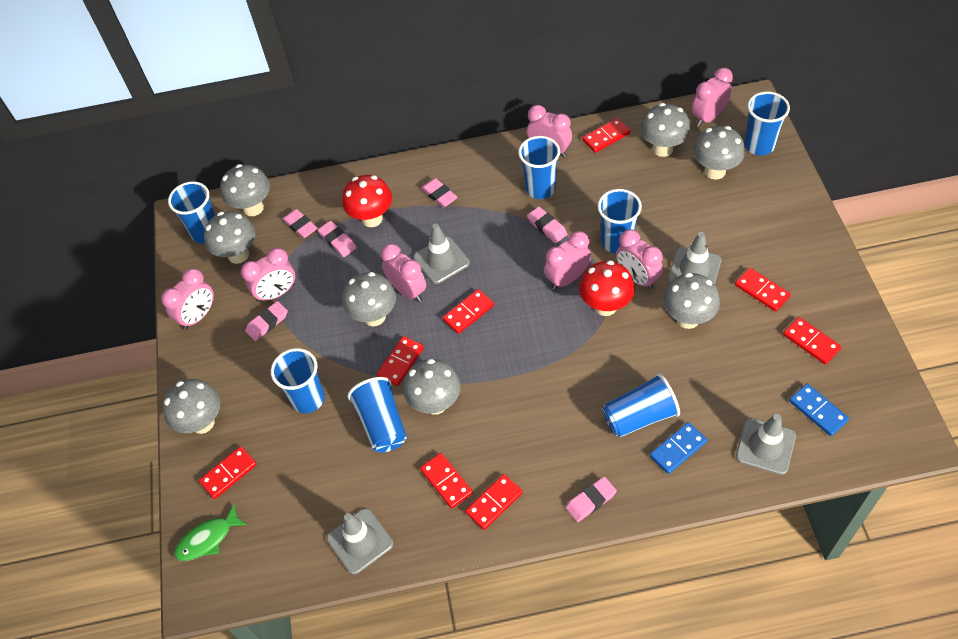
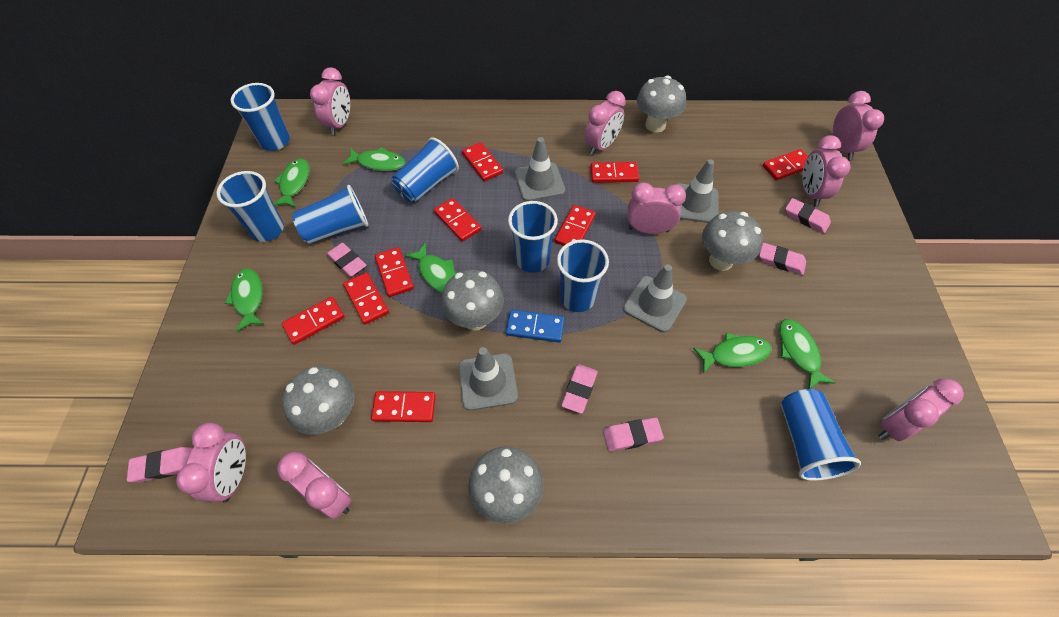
blue domino: [650,422,707,474] [789,384,849,436] = 2 -> [506,310,564,342] = 1
green fish: [174,504,247,561] = 1 -> [225,268,265,332] [273,158,309,208] [342,147,405,171] [404,242,456,293] [693,333,772,374] [779,319,835,389] = 6
grey mushroom: [162,379,220,434] [204,211,255,264] [220,164,270,216] [342,272,396,326] [403,359,460,415] [640,103,690,157] [663,273,720,329] [693,126,745,180] = 8 -> [282,366,354,435] [441,270,504,330] [469,446,543,524] [637,76,686,133] [702,211,763,271] = 5
pink clock: [161,268,214,330] [241,248,295,303] [381,244,426,302] [527,105,572,157] [544,231,591,290] [616,230,663,290] [692,68,733,127] = 7 -> [176,423,246,503] [277,452,352,519] [310,67,350,135] [585,91,626,155] [628,182,686,234] [802,135,851,207] [833,91,884,160] [878,378,964,441] = 8
red domino: [199,446,257,499] [377,336,424,386] [420,453,473,509] [442,289,494,334] [465,474,523,530] [582,118,630,153] [735,268,791,312] [783,317,841,365] = 8 -> [282,297,344,345] [343,272,389,324] [371,391,436,422] [375,247,414,297] [434,198,482,242] [462,142,503,181] [554,205,596,246] [590,162,639,183] [763,149,808,180] = 9
red mushroom: [342,175,392,227] [579,260,635,316] = 2 -> none = 0

